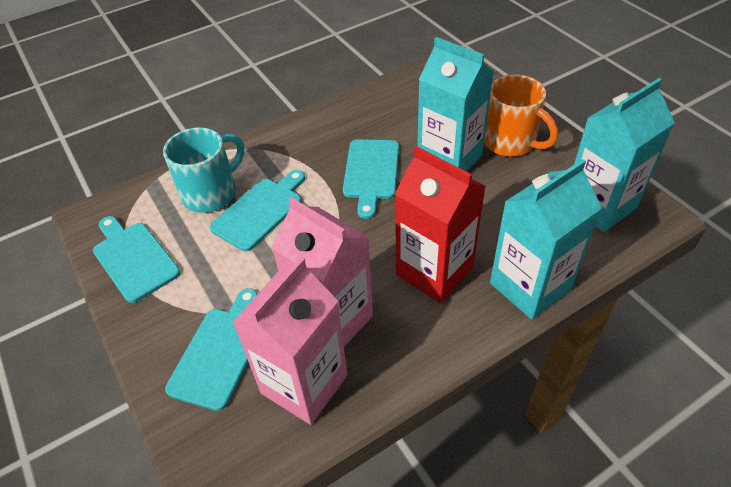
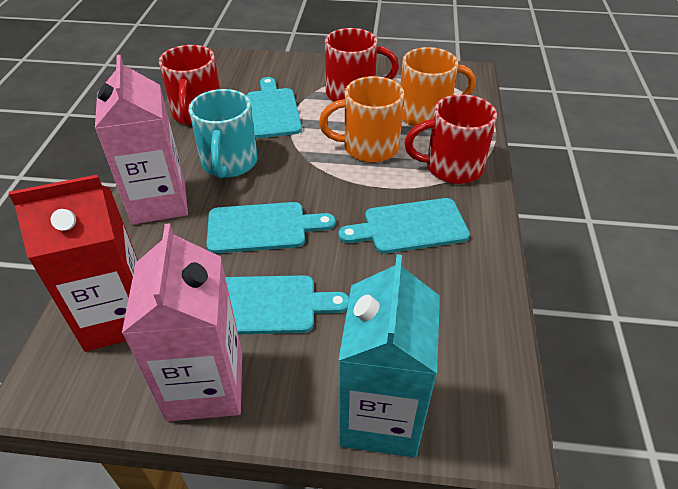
orange mug: [484,75,558,157] = 1 -> [319,76,404,163] [401,47,476,129] = 2
red mug: none = 0 -> [159,45,220,126] [325,28,399,102] [404,94,497,184] = 3
turquoise carton: [417,37,494,172] [490,159,602,320] [574,78,675,232] = 3 -> [338,254,440,457] = 1

